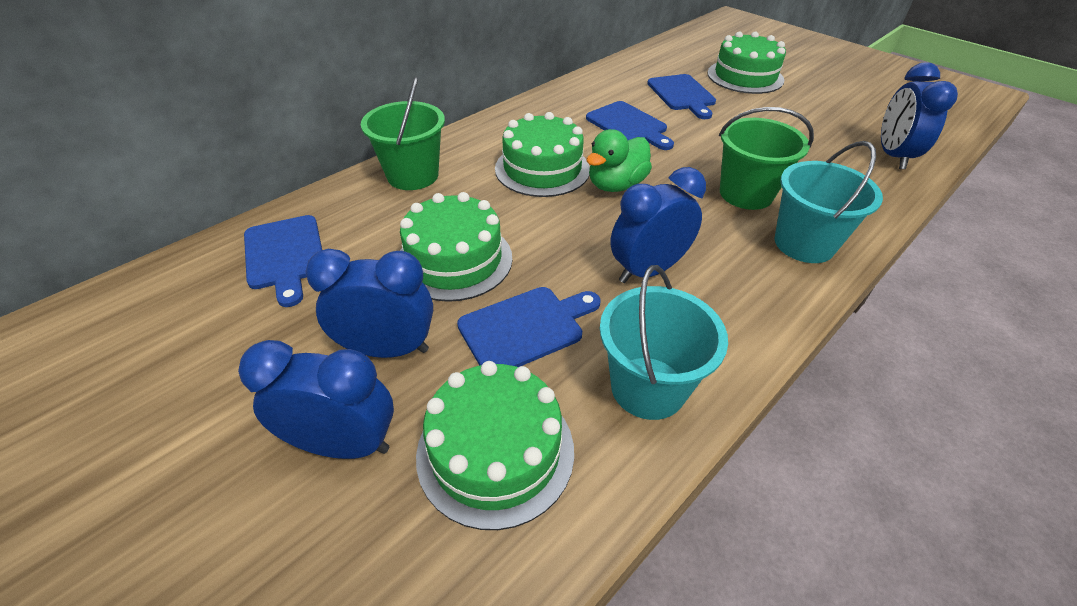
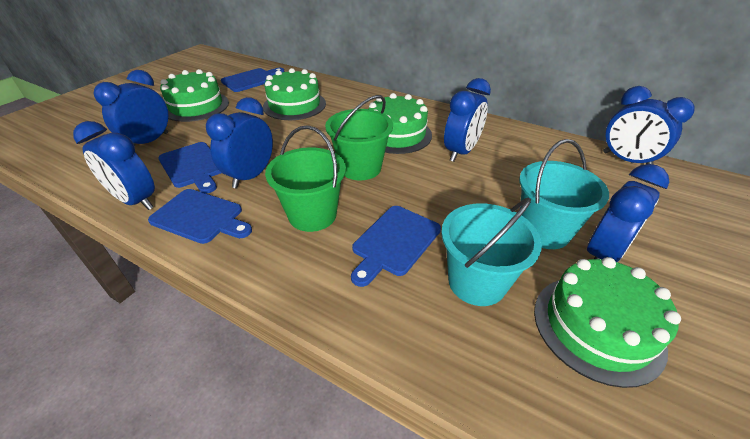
blue clock: [238,340,394,459] [306,249,433,358] [610,167,706,283] [881,62,958,169] = 4 -> [73,121,155,210] [93,70,168,146] [206,97,273,189] [444,78,491,162] [587,164,669,262] [603,86,694,165] = 6
green duck: [586,129,652,192] = 1 -> none = 0

